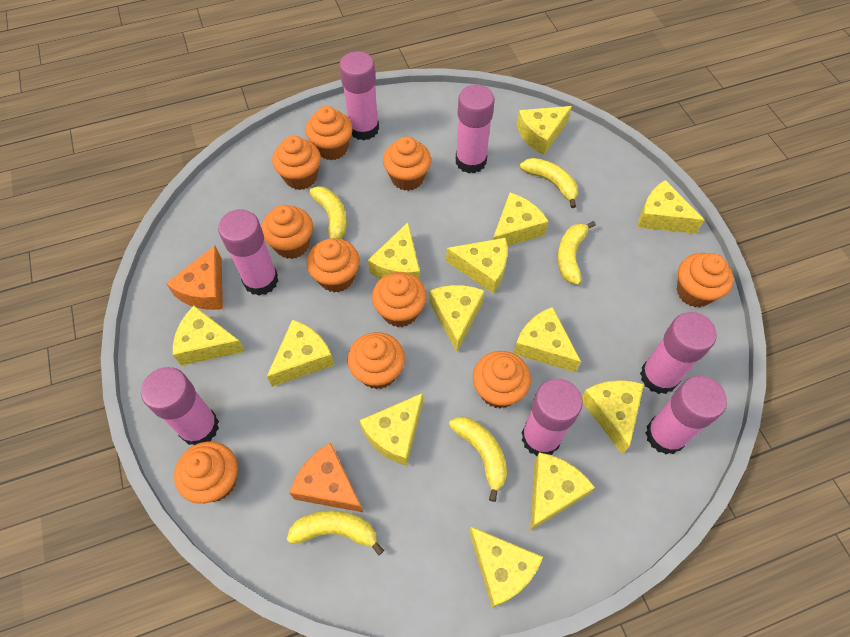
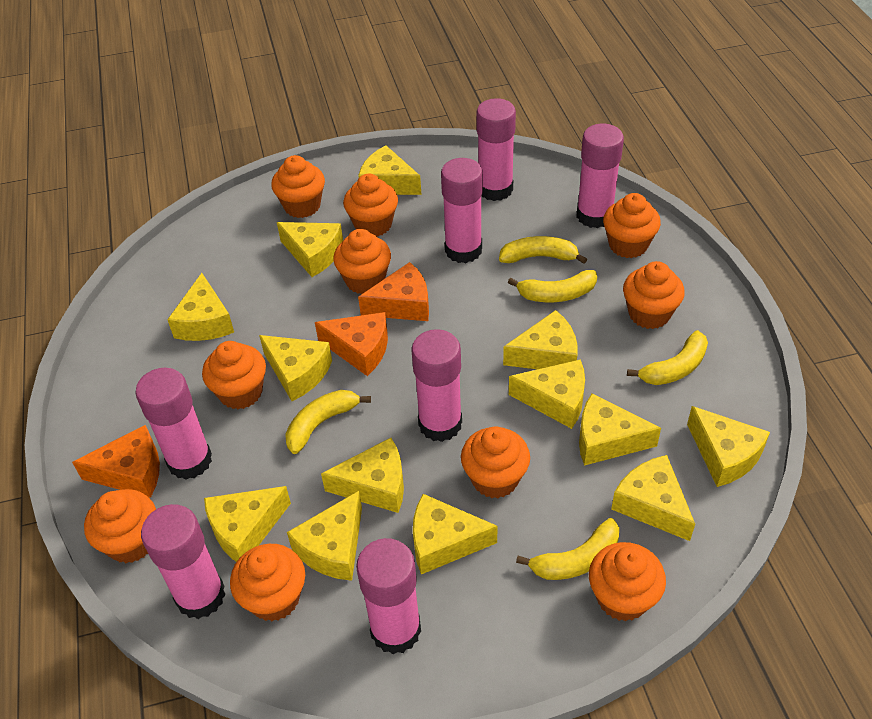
orange cheese: [166,246,223,310] [289,443,363,512] = 2 -> [72,425,160,498] [315,312,388,376] [358,262,429,321] = 3

